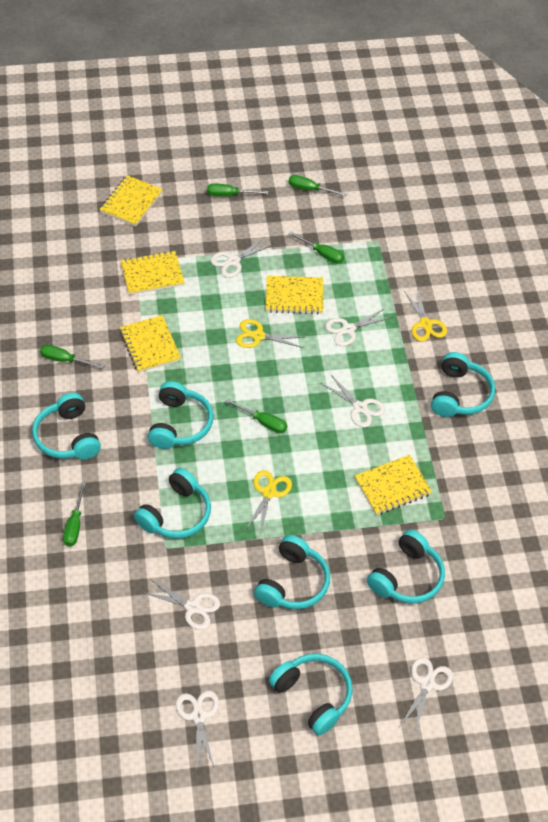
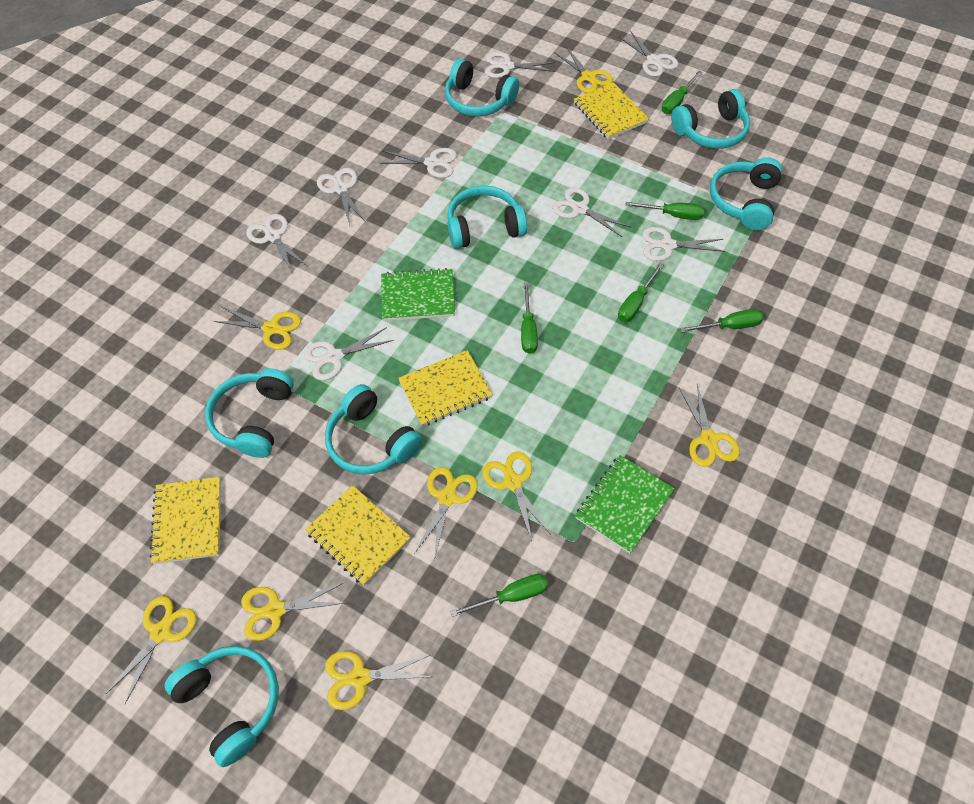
green notebook: none = 0 -> [381,268,455,321] [575,455,674,553] = 2
white scissors: [142,579,220,630] [176,690,219,767] [210,237,272,278] [321,375,385,428] [325,308,392,346] [400,657,453,734] = 6 -> [246,214,307,274] [304,327,394,380] [317,168,366,225] [379,148,457,178] [485,52,555,78] [552,187,630,237] [619,31,678,77] [642,227,725,261] = 8
yellow notebook: [99,175,163,226] [120,315,181,373] [121,251,185,295] [266,276,323,314] [355,455,432,515] = 5 -> [150,477,221,564] [305,485,411,585] [398,350,493,427] [574,82,649,139] = 4
yellow scissors: [236,319,306,348] [245,470,292,535] [404,288,447,342] = 3 -> [106,596,196,705] [214,307,301,350] [241,583,345,641] [325,651,433,710] [414,467,478,560] [482,452,550,541] [555,46,613,93] [679,384,740,467] = 8

